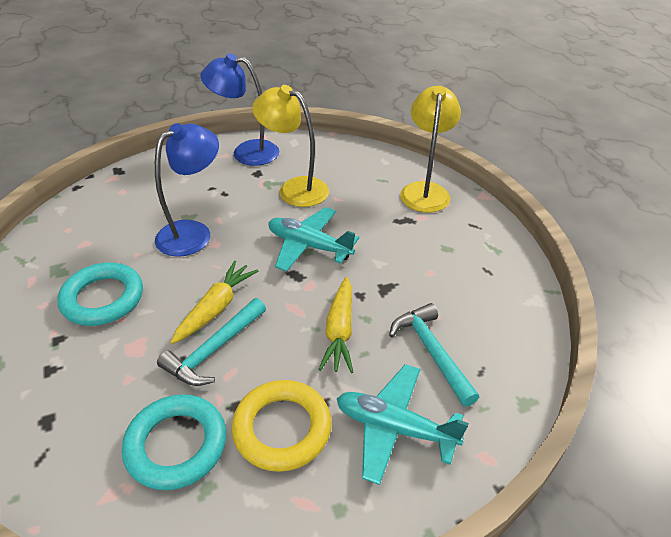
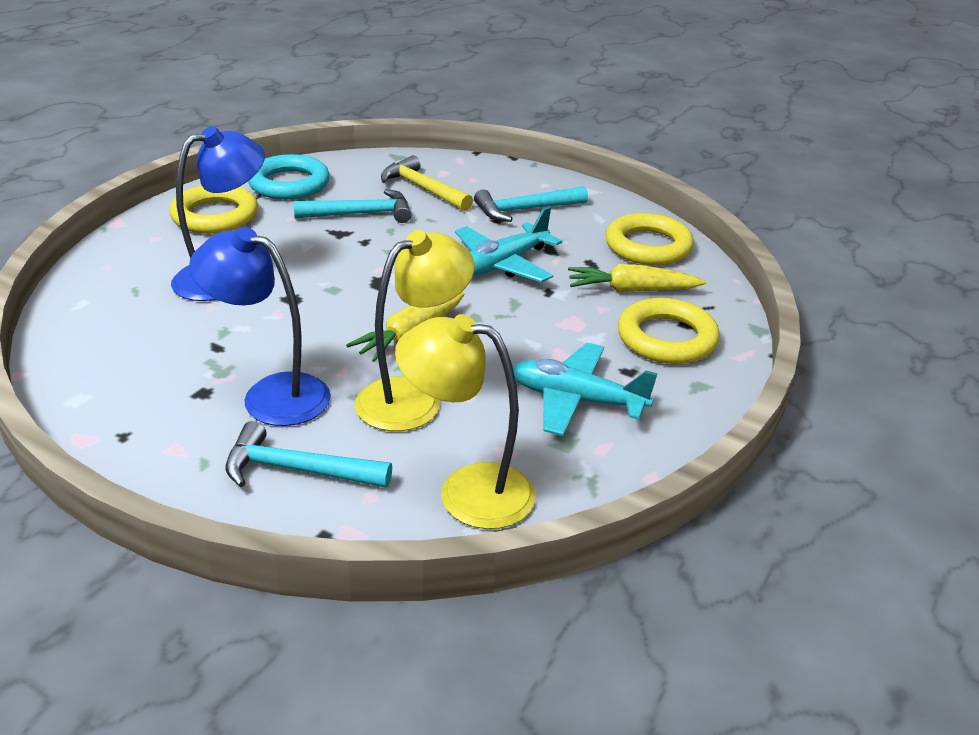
turquoise hammer: [157,298,266,386] [389,303,479,407] = 2 -> [226,421,392,488] [293,189,411,223] [474,186,588,222] = 3
turquoise ring: [58,263,143,326] [122,394,226,490] = 2 -> [248,154,330,200] = 1
yellow hammer: none = 0 -> [381,155,473,211] = 1
yellow ring: [232,380,332,472] = 1 -> [169,185,258,234] [606,213,694,265] [618,298,720,364] = 3

